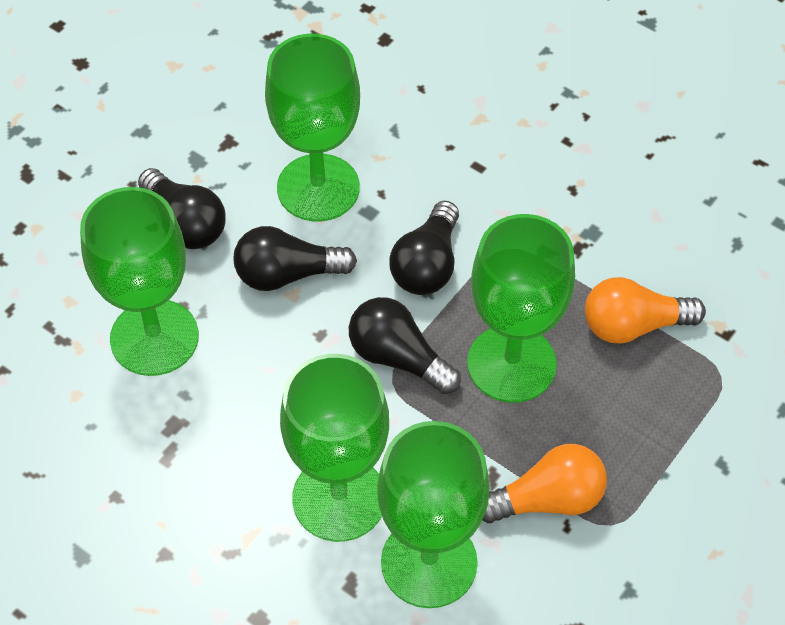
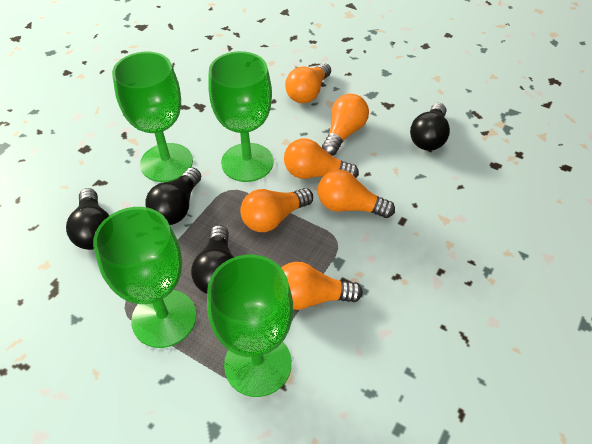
green goblet: [80,187,199,376] [265,34,360,221] [280,354,389,542] [377,421,490,608] [467,214,575,403] = 5 -> [93,207,196,348] [112,52,193,182] [207,254,293,397] [208,51,273,182] = 4
orange light bulb: [483,444,607,523] [585,277,706,344] = 2 -> [240,188,313,232] [282,262,363,310] [284,138,359,179] [285,63,331,103] [318,170,395,218] [322,94,369,156] = 6

